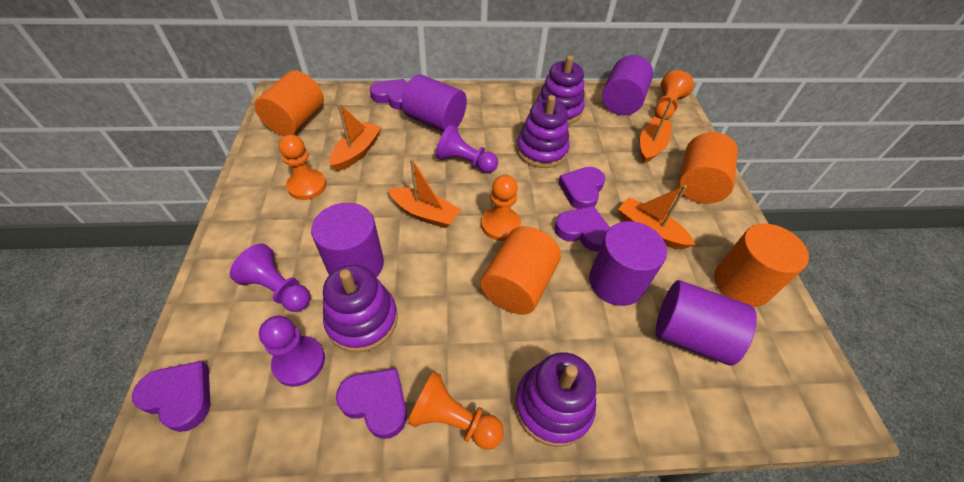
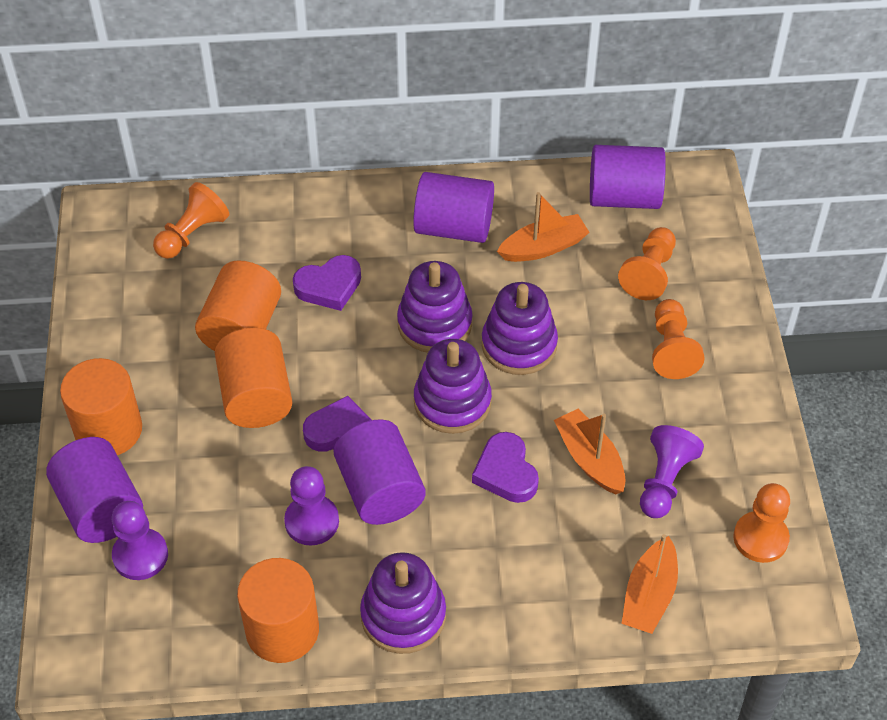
orange boat: [329,103,382,171] [388,158,461,228] [618,185,696,249] [640,99,673,164] = 4 -> [497,192,590,262] [554,409,626,494] [621,534,678,634] = 3
purple cylinder: [311,203,384,277] [402,74,467,132] [589,221,667,306] [602,55,653,115] [656,280,757,365] = 5 -> [46,437,143,543] [333,419,426,525] [413,172,494,243] [590,145,666,209] = 4
purple heart: [132,361,211,432] [336,368,407,439] [370,79,407,110] [554,206,610,252] [558,167,605,209] = 5 -> [293,255,361,311] [303,396,372,452] [472,432,539,503] = 3

